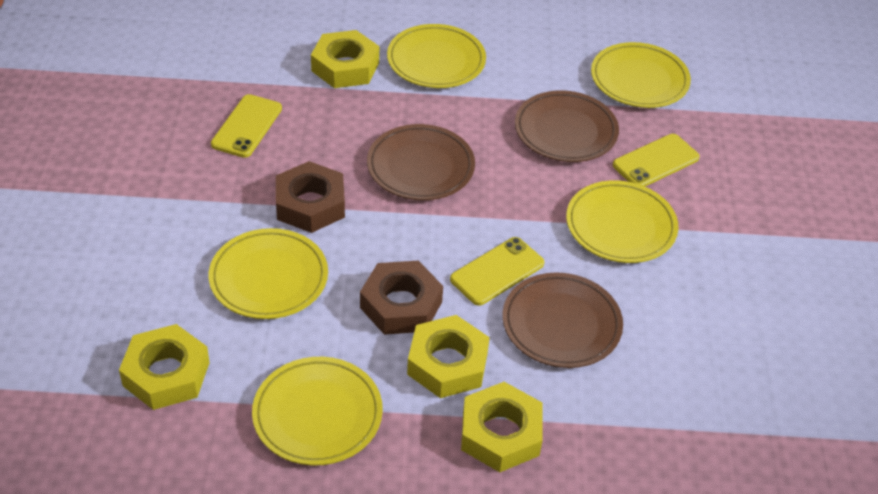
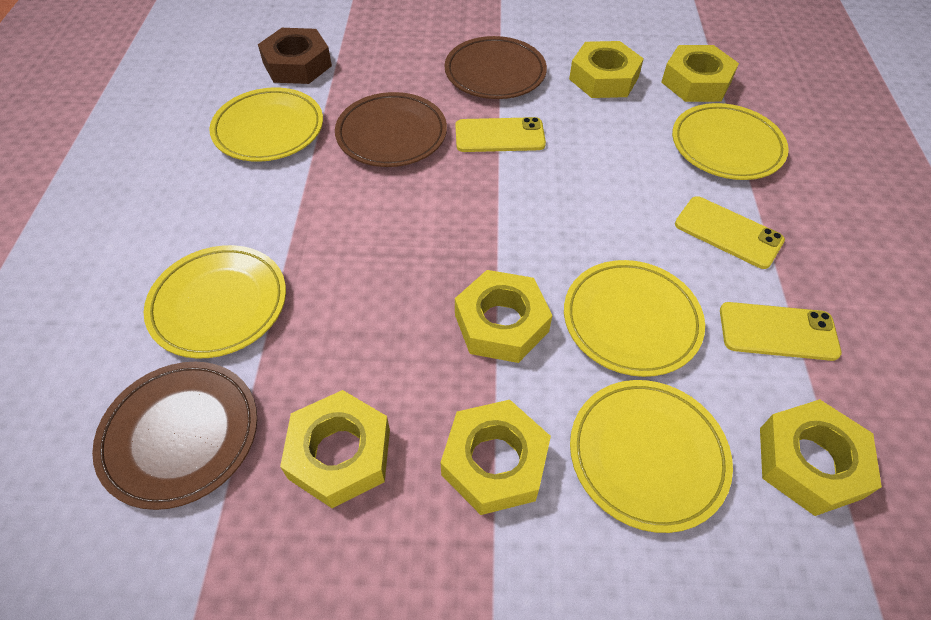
brown nut: [276,161,345,233] [360,261,443,335] = 2 -> [258,28,332,84] = 1
yellow nut: [119,324,210,410] [311,30,379,88] [407,315,490,398] [461,382,543,472] = 4 -> [280,390,390,508] [441,400,551,515] [455,270,553,363] [569,41,644,98] [661,45,739,102] [760,399,882,516] = 6

